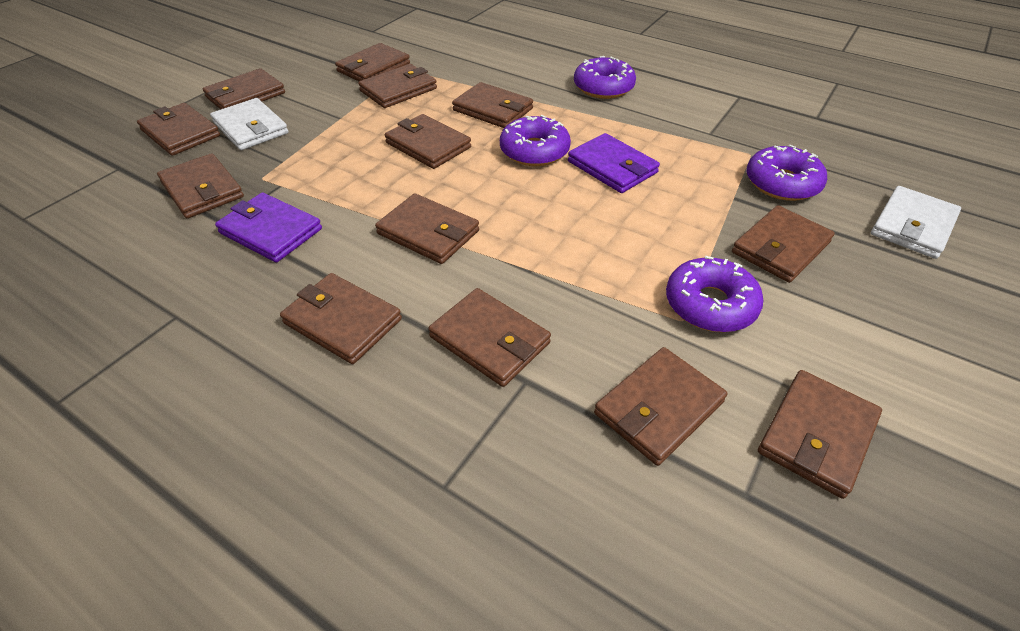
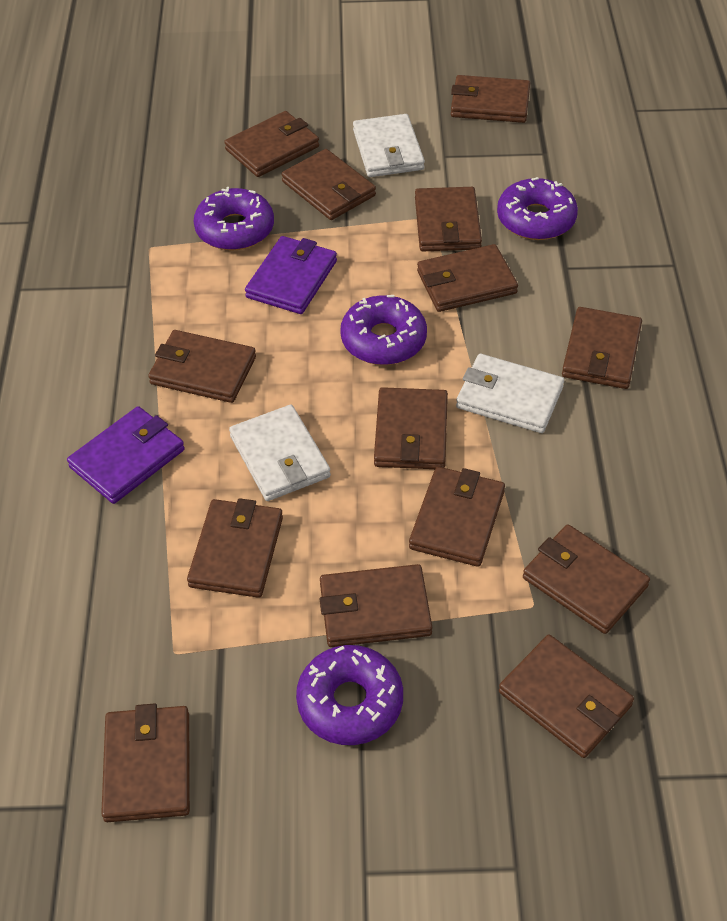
brown wallet: [137,103,220,156] [157,153,244,218] [203,68,285,110] [280,273,402,364] [335,43,410,81] [358,64,437,108] [375,193,479,264] [385,114,471,169] [428,288,551,387] [452,82,533,128] [594,347,728,466] [732,205,835,283] [758,370,882,499] = 13 -> [101,703,190,822] [148,330,256,403] [187,498,283,598] [224,111,319,177] [282,149,376,220] [320,564,432,647] [374,387,448,469] [409,467,505,567] [415,187,482,251] [417,244,518,312] [451,75,530,123] [499,635,634,758] [523,524,650,634] [562,307,642,389] = 14
white wallet: [210,98,289,150] [871,186,961,259] = 2 -> [229,405,331,501] [353,114,425,177] [456,354,564,433] = 3

